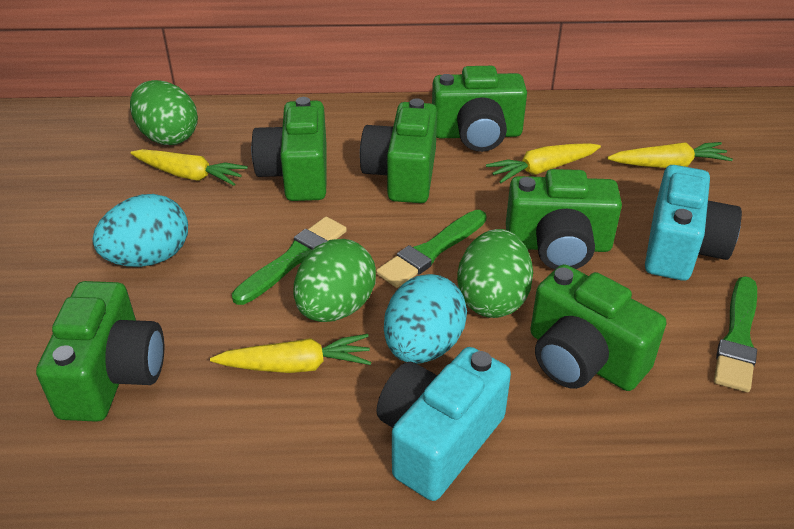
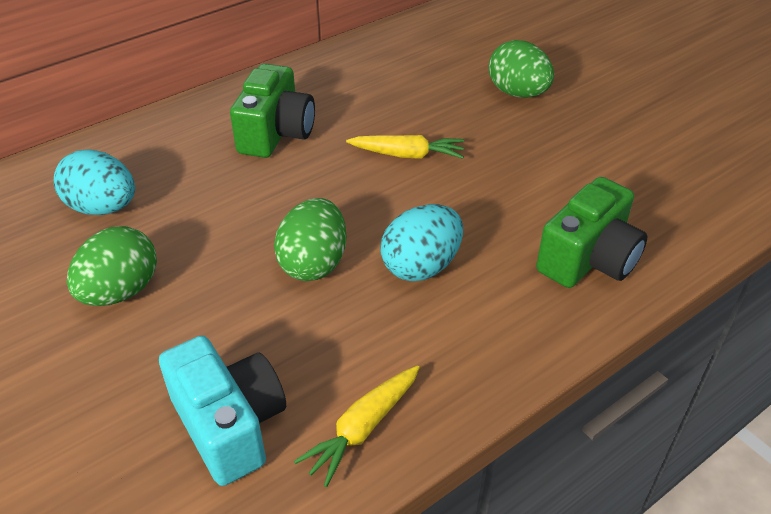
green brush: [232,217,347,305] [376,210,487,288] [714,276,757,392] = 3 -> none = 0
green camera: [36,281,164,422] [251,97,327,201] [360,99,437,203] [432,66,527,152] [506,169,622,269] [530,264,667,391] = 6 -> [230,64,315,158] [536,177,647,288] = 2
turquoise camera: [377,347,511,501] [645,165,742,281] = 2 -> [159,336,286,486] = 1
yellow carrot: [130,149,248,186] [210,334,371,373] [486,143,601,183] [607,142,733,168] = 4 -> [294,365,420,487] [346,135,464,159] = 2

